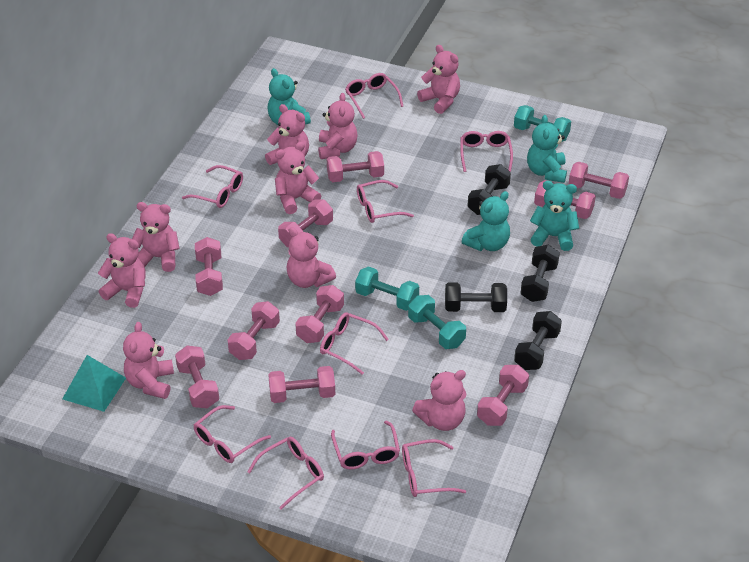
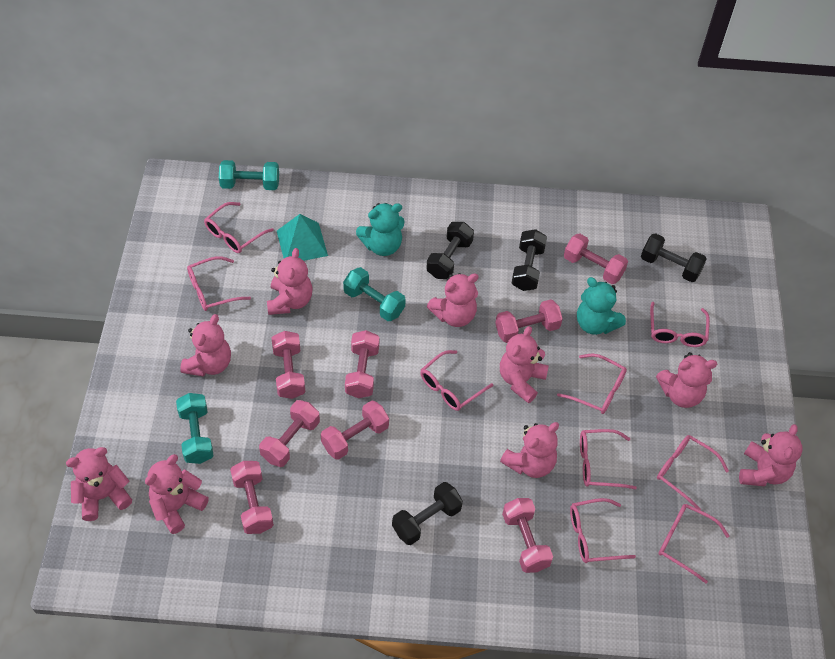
pink dumbbell: [175,346,219,408] [195,237,223,296] [227,301,280,360] [268,366,335,403] [278,200,333,247] [295,285,344,343] [327,151,384,182] [477,365,529,426] [534,180,596,219] [569,162,629,199] = 10 -> [230,461,274,534] [259,400,320,467] [272,331,305,399] [321,400,389,460] [345,330,379,398] [495,299,563,343] [502,498,553,573] [564,233,628,284] = 8
turquoise teddy bear: [267,68,311,125] [462,191,510,251] [527,115,567,183] [530,181,579,251] = 4 -> [356,203,405,256] [577,277,626,335] = 2

